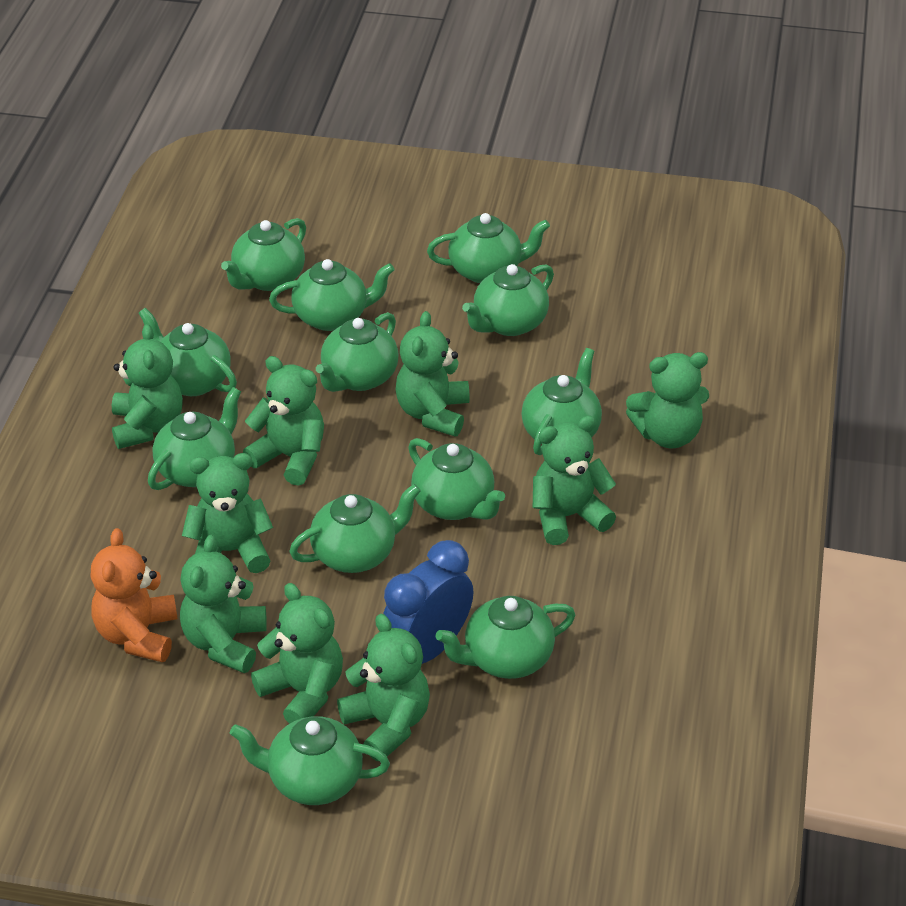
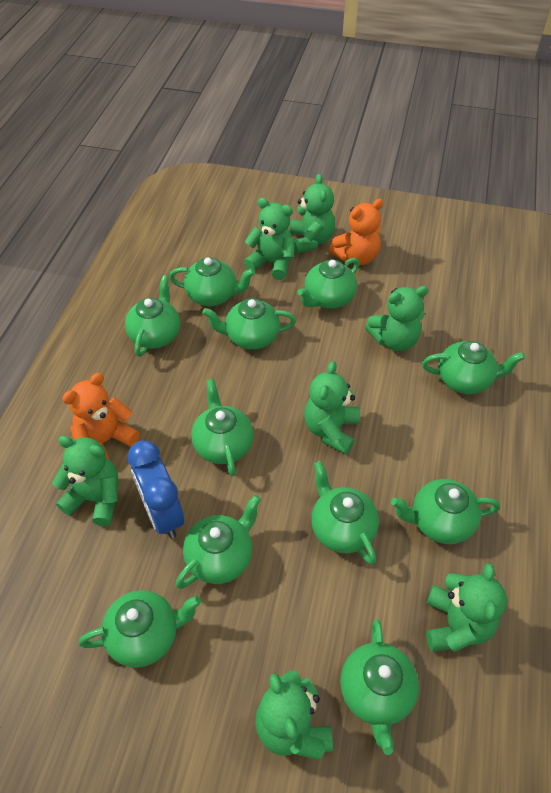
green teapot: [139,308,237,396] [148,387,241,490] [221,218,306,291] [230,716,390,805] [269,259,394,331] [289,484,421,573] [316,312,398,392] [408,438,505,520] [427,213,550,283] [436,596,575,679] [462,264,554,336] [521,348,602,455] = 12 -> [79,590,201,668] [125,275,180,357] [169,257,255,306] [176,495,261,589] [191,379,253,476] [202,298,296,350] [298,258,359,309] [311,461,379,564] [340,620,419,755] [391,479,500,544] [422,341,525,394] = 11
green teddy bear: [112,324,183,449] [180,535,267,673] [182,453,273,573] [243,356,324,486] [251,583,343,724] [337,614,430,761] [395,311,470,436] [533,415,616,545] [626,352,709,448] = 9 -> [52,436,119,526] [244,198,295,280] [255,670,333,760] [290,174,335,254] [304,361,360,454] [365,286,428,351] [426,563,507,652] = 7
orange teddy bear: [90,528,177,662] = 1 -> [62,373,140,460] [329,199,383,265] = 2

